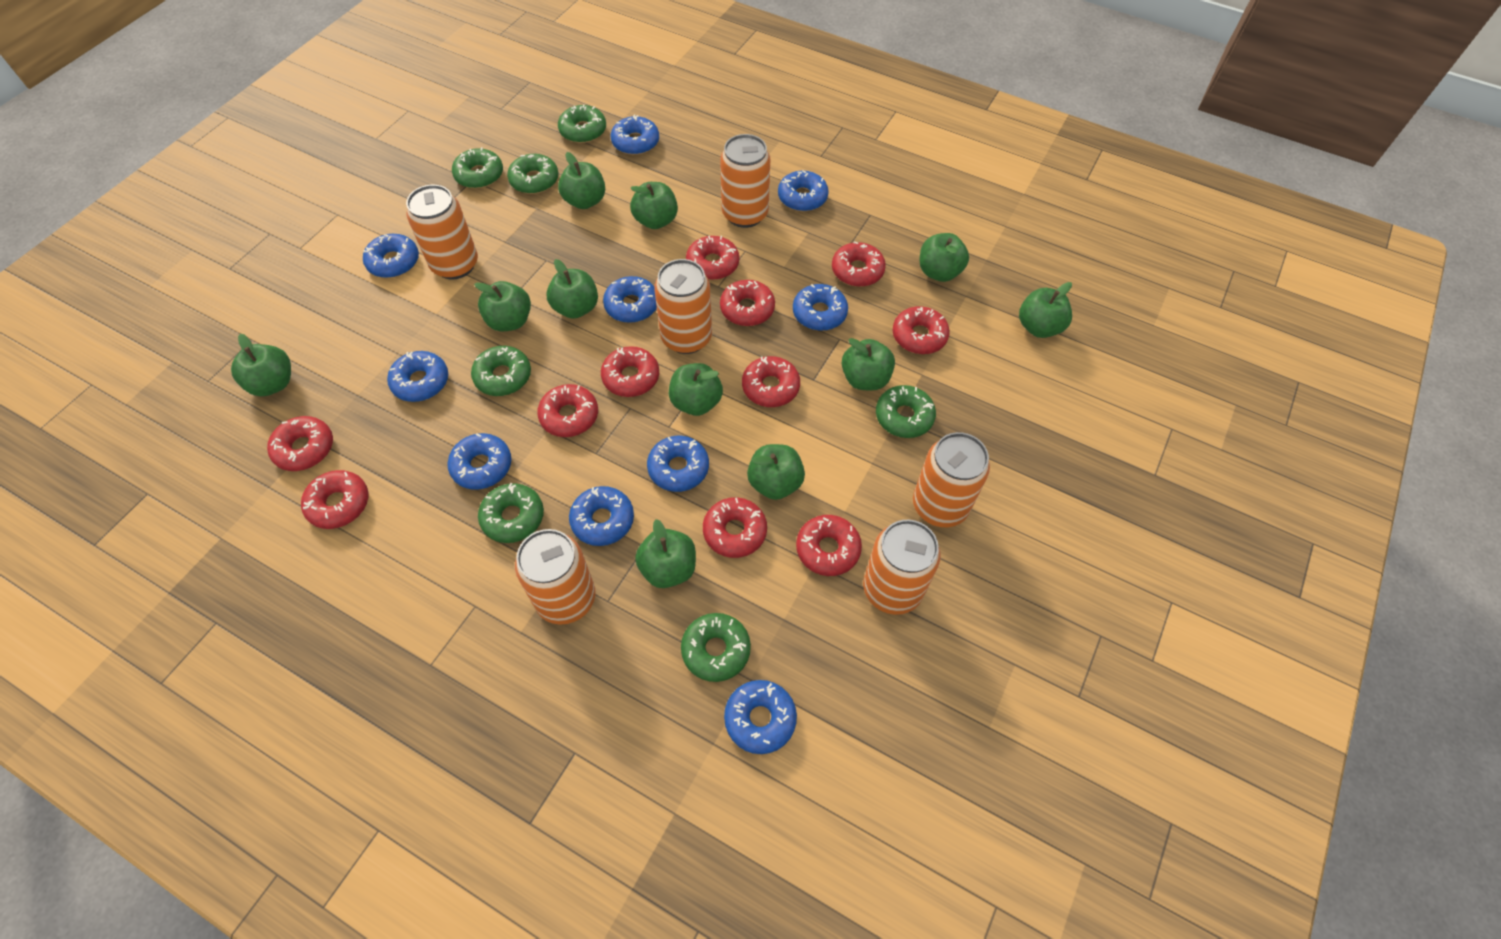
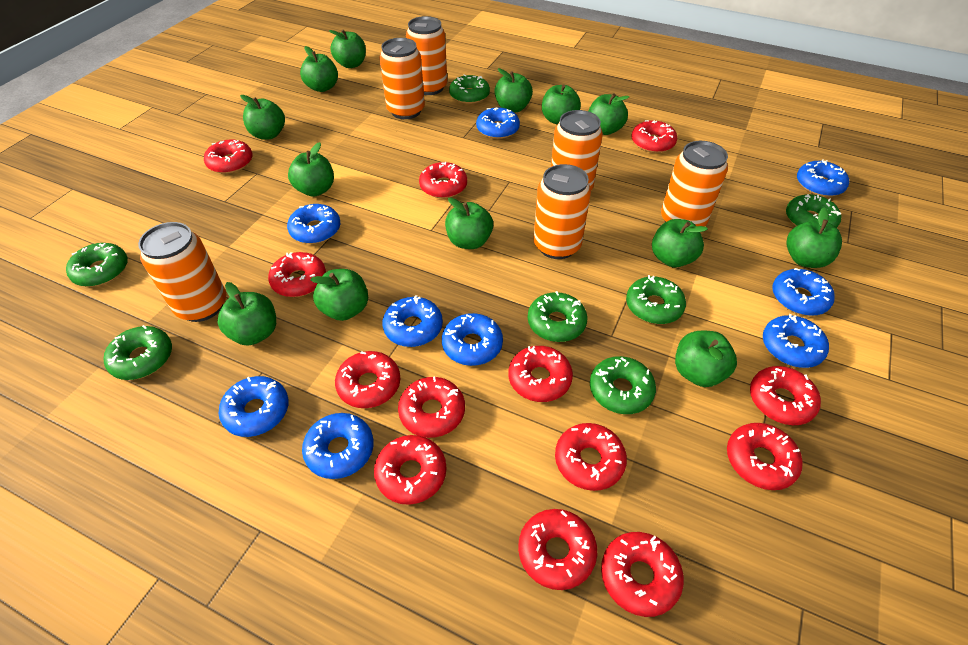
blue donut: [363,234,419,278] [387,351,448,402] [447,433,512,490] [569,486,634,546] [603,276,657,323] [611,115,659,155] [647,436,709,492] [724,680,797,754] [778,170,829,211] [793,284,848,331] = 10 -> [219,376,289,437] [287,204,340,244] [302,413,374,479] [382,295,443,347] [442,313,503,366] [476,107,520,139] [763,314,829,368] [772,268,835,316] [797,159,849,197] = 9
green apple: [231,334,291,396] [474,281,531,331] [546,259,598,319] [558,152,605,209] [630,182,678,229] [635,519,696,588] [669,363,723,416] [747,444,805,500] [842,338,895,390] [919,233,969,282] [1019,282,1072,338] = 11 -> [217,282,276,346] [240,95,285,140] [288,142,334,197] [300,46,338,92] [310,269,368,321] [329,29,366,68] [445,198,493,249] [494,68,533,113] [542,85,581,125] [589,93,629,135] [652,219,708,267] [675,330,737,387] [786,207,842,268] = 13
red donut: [267,416,333,471] [301,470,369,529] [537,384,598,437] [601,346,659,397] [686,236,739,280] [703,497,767,558] [720,280,775,326] [742,356,800,407] [796,515,862,576] [832,241,886,287] [893,306,950,354] = 11 -> [204,139,253,174] [268,252,326,297] [335,351,400,408] [374,435,447,505] [398,376,465,438] [419,162,467,198] [508,346,573,402] [518,509,597,590] [555,423,627,491] [601,532,684,617] [632,120,677,153] [727,423,803,490] [750,366,821,425] = 13

